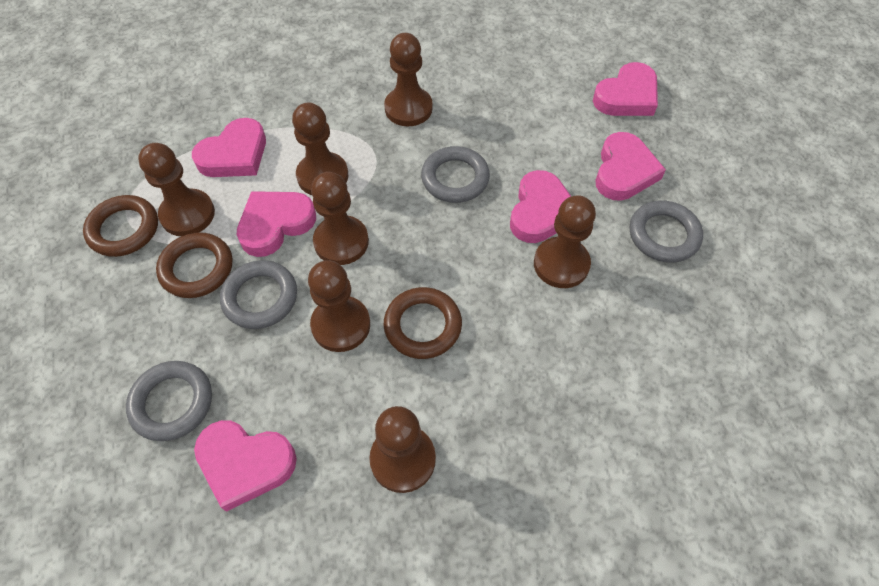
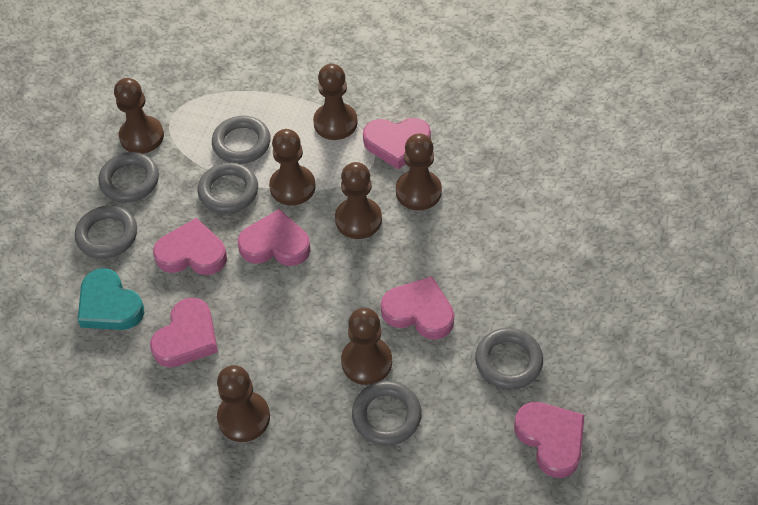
brown ring: [83,195,158,257] [156,232,232,298] [384,287,462,359] = 3 -> none = 0
grey ring: [126,361,212,441] [220,260,297,329] [421,146,490,203] [630,200,703,263] = 4 -> [75,205,137,259] [98,152,159,202] [197,162,258,214] [212,116,271,164] [352,381,422,446] [475,328,543,390] = 6
turquoise heart: none = 0 -> [77,268,144,330] = 1

